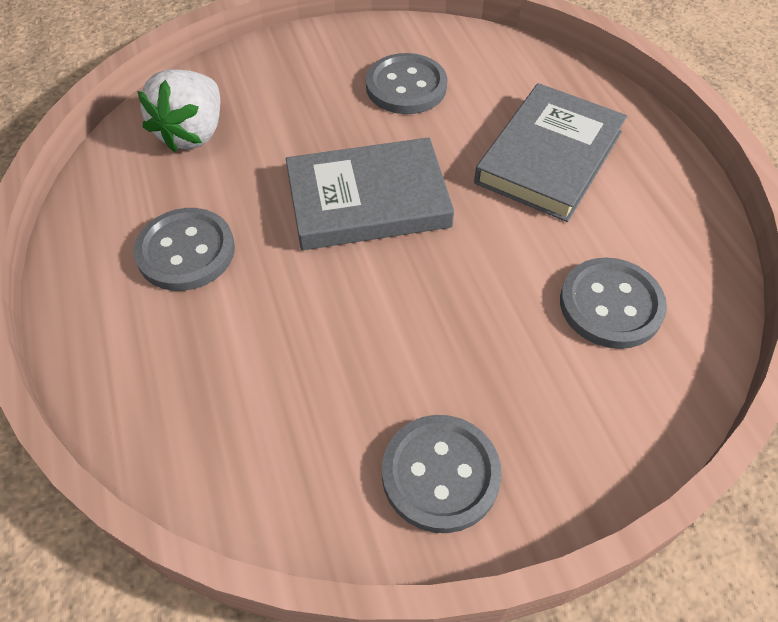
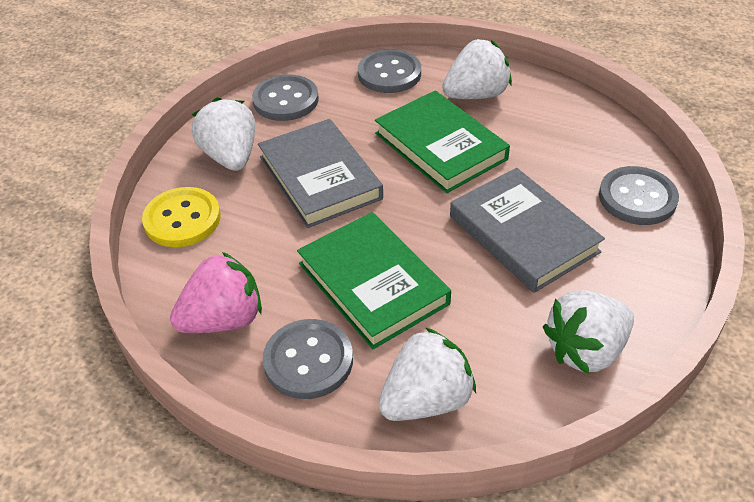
green book: none = 0 -> [297,212,451,349] [375,90,510,193] = 2
pink strawberry: none = 0 -> [170,252,262,333] = 1
white strawberry: [137,69,220,152] = 1 -> [191,97,256,171] [378,327,476,421] [442,39,512,99] [543,290,634,374] = 4
yellow button: none = 0 -> [142,187,221,247] = 1

